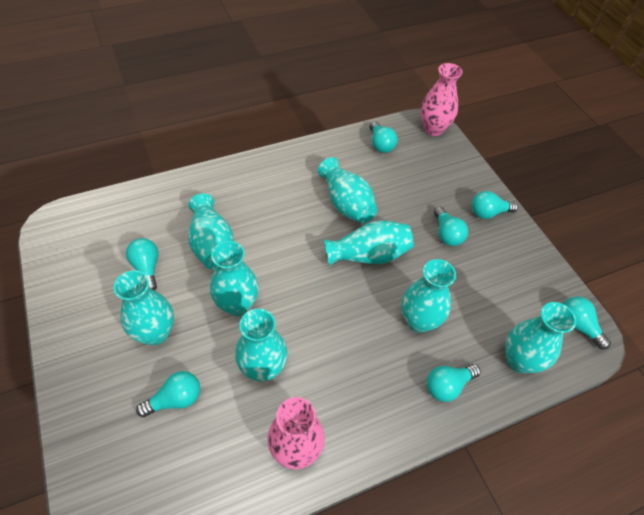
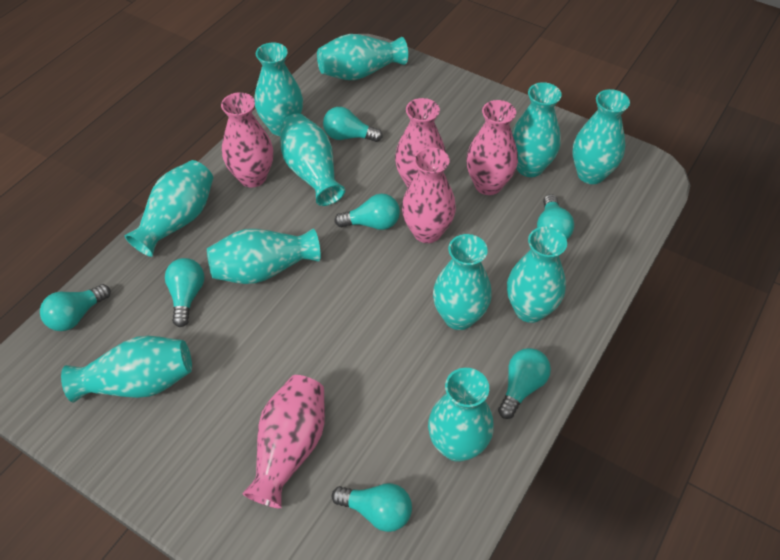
pink vase: [268,397,325,469] [421,63,463,136] = 2 -> [221,92,273,187] [242,375,325,508] [395,98,446,188] [402,147,456,243] [466,100,518,195] = 5
turquoise vase: [113,270,174,345] [188,194,234,270] [210,241,259,316] [235,309,288,381] [318,157,377,223] [324,220,413,266] [402,259,456,333] [506,302,576,373] = 8 -> [61,336,192,402] [125,160,213,257] [207,229,321,284] [255,43,303,136] [280,114,345,206] [317,34,408,80] [428,368,494,462] [433,234,492,330] [507,227,567,323] [512,82,562,177] [573,89,630,184] = 11

